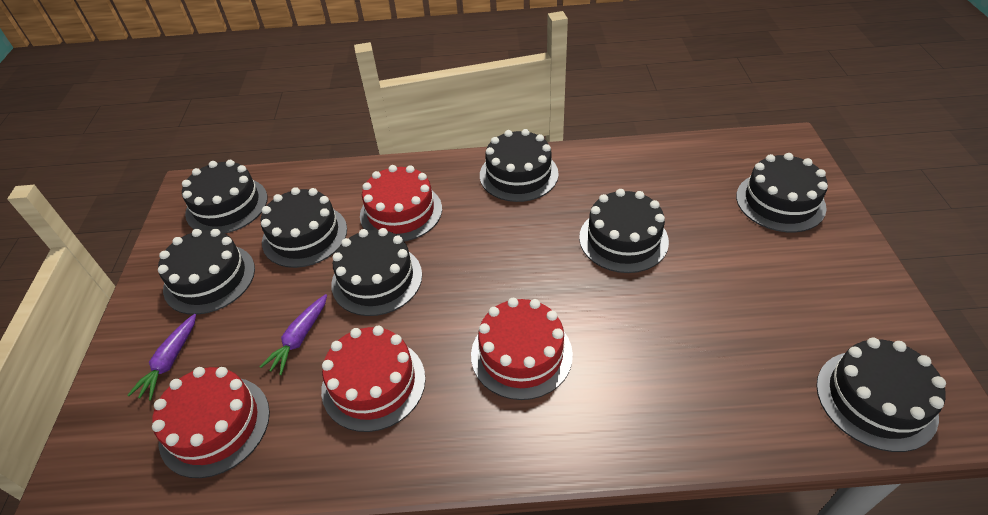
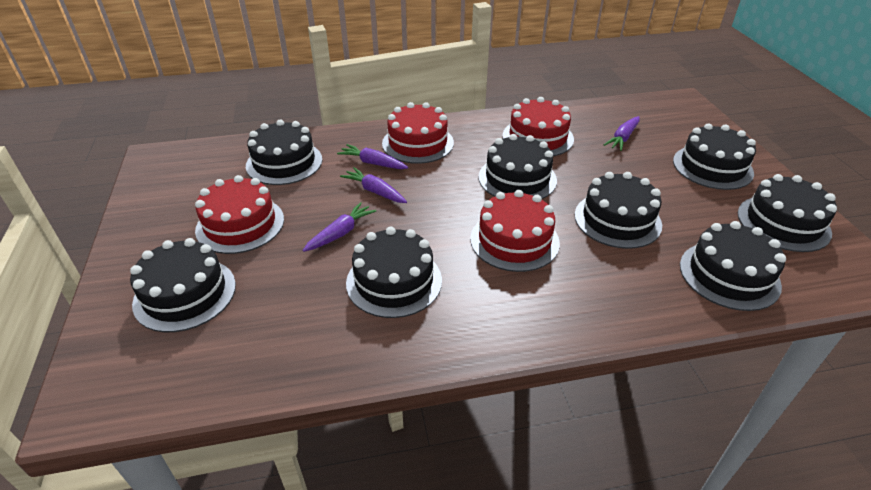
purple carrot: [128,314,196,401] [260,294,327,375] = 2 -> [303,202,376,252] [337,144,408,169] [340,167,407,203] [604,116,640,151] = 4

